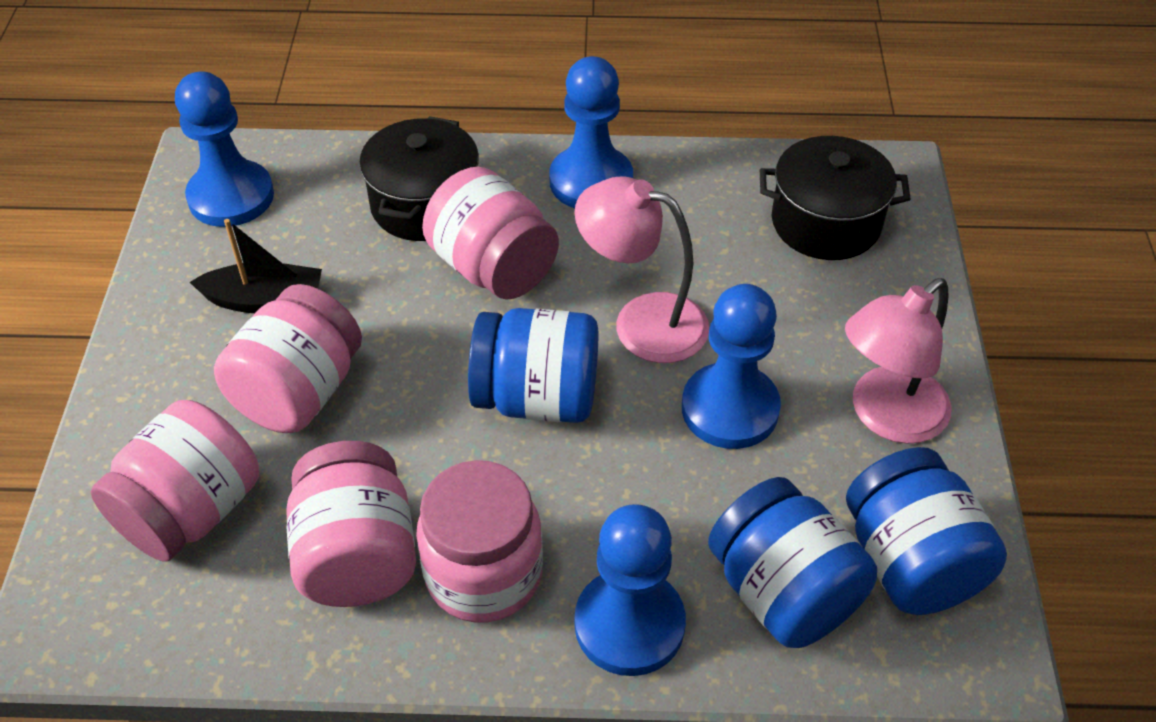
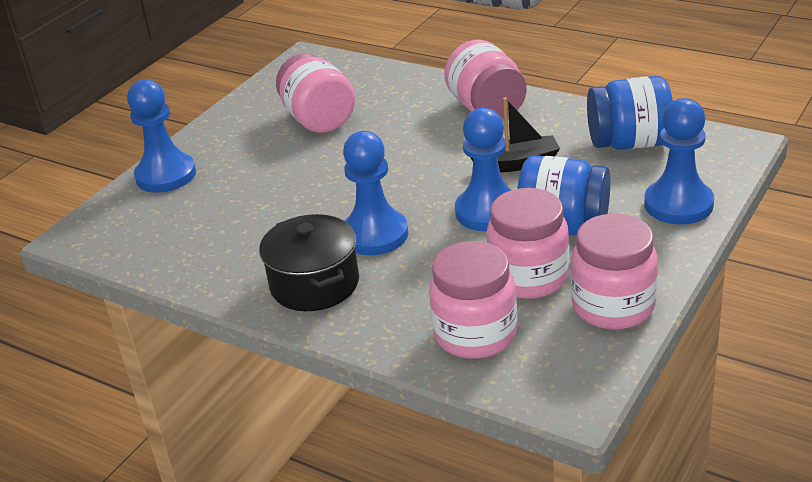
black pot: [359,116,479,241] [760,136,911,260] = 2 -> [259,214,359,311] = 1
blue jar: [468,308,598,423] [708,477,877,648] [846,447,1007,615] = 3 -> [517,155,611,236] [587,76,673,150] = 2
pink lamp: [574,176,709,363] [845,278,951,444] = 2 -> none = 0

